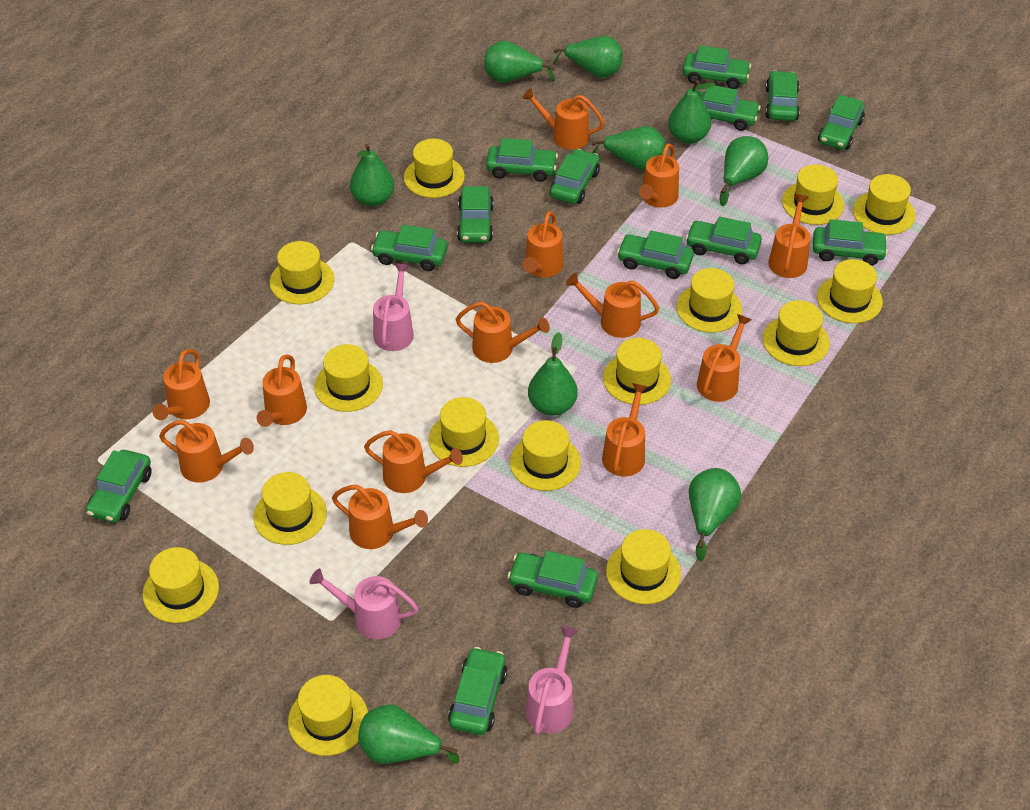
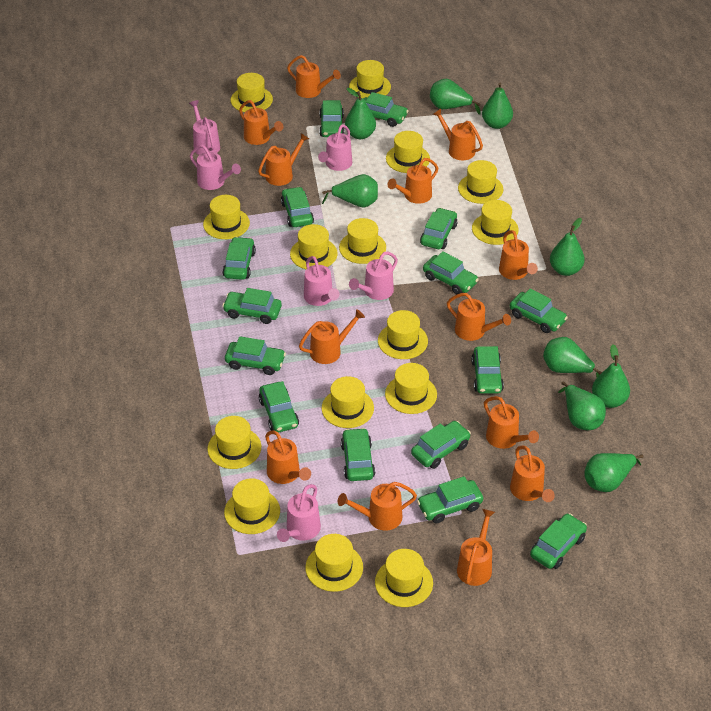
green car: [86,450,152,523] [371,225,448,271] [448,647,507,735] [457,186,494,243] [486,138,558,182] [507,551,598,608] [550,149,600,204] [617,231,694,279] [683,46,751,89] [686,216,762,264] [699,85,761,131] [765,71,800,121] [813,219,888,266] [818,95,865,150] = 14 -> [222,288,282,324] [223,237,256,280] [225,336,286,375] [259,381,299,433] [281,187,314,227] [319,100,344,137] [341,428,375,481] [363,92,409,127] [411,421,471,469] [417,476,483,524] [420,208,457,249] [423,251,479,294] [471,346,504,394] [510,289,568,333] [530,513,587,569] = 15
pink watering can: [309,568,418,639] [373,263,414,351] [525,626,578,735] = 3 -> [189,100,220,155] [190,145,241,190] [277,484,321,542] [304,256,339,306] [318,124,352,171] [349,252,398,300] = 6

